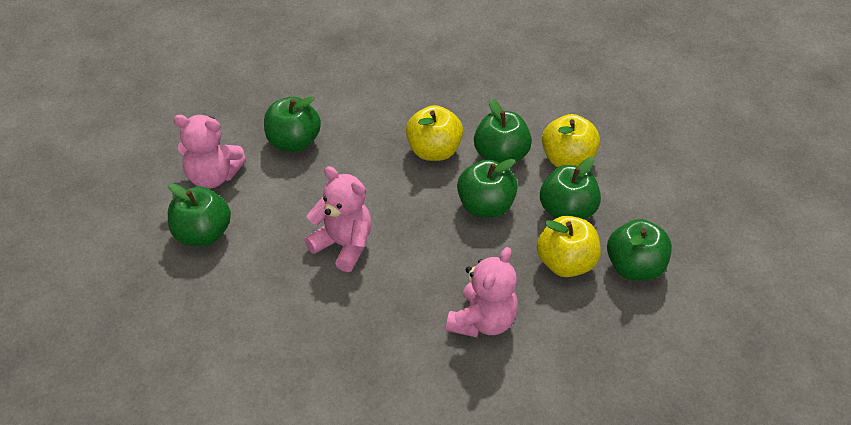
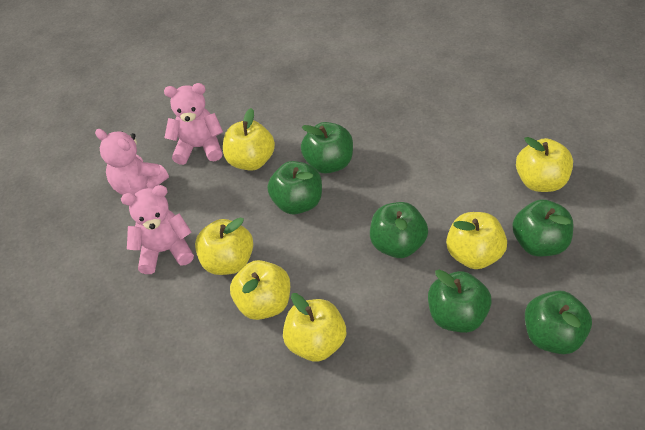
yellow apple: [406,105,463,161] [537,216,601,277] [542,114,600,168] = 3 -> [195,217,253,275] [223,108,275,171] [230,260,290,320] [283,293,346,362] [446,212,507,269] [516,137,573,192] = 6

